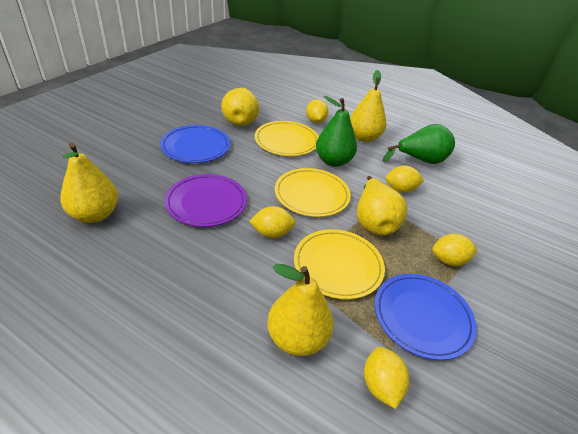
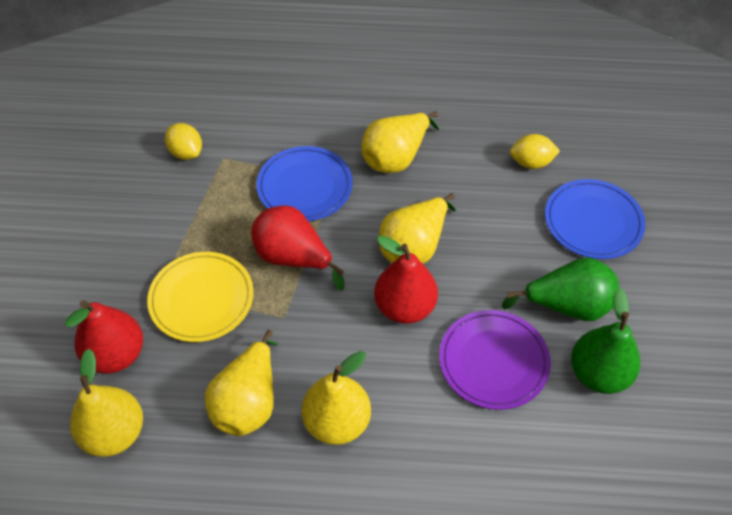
red pear: none = 0 -> [64,300,143,374] [251,206,345,291] [374,236,438,324] = 3
yellow lemon: [249,206,296,238] [306,99,328,123] [364,347,409,409] [386,165,424,193] [432,234,478,266] = 5 -> [165,123,202,160] [510,134,560,169] = 2
yellow plate: [255,121,319,156] [275,168,351,217] [294,229,385,300] = 3 -> [147,252,254,342] = 1

